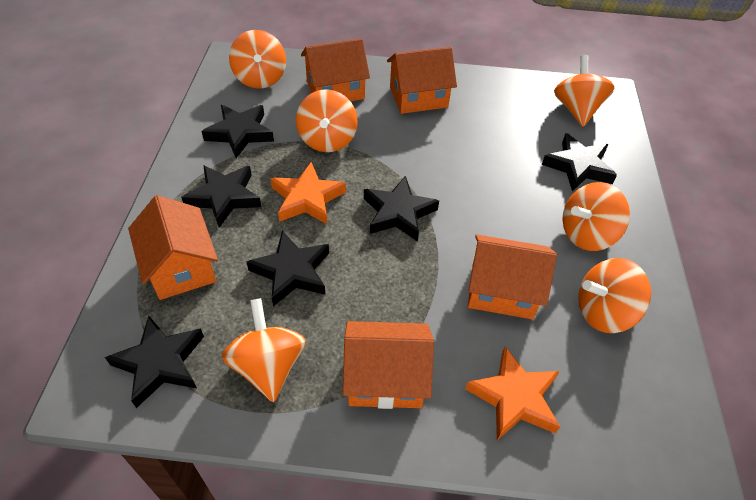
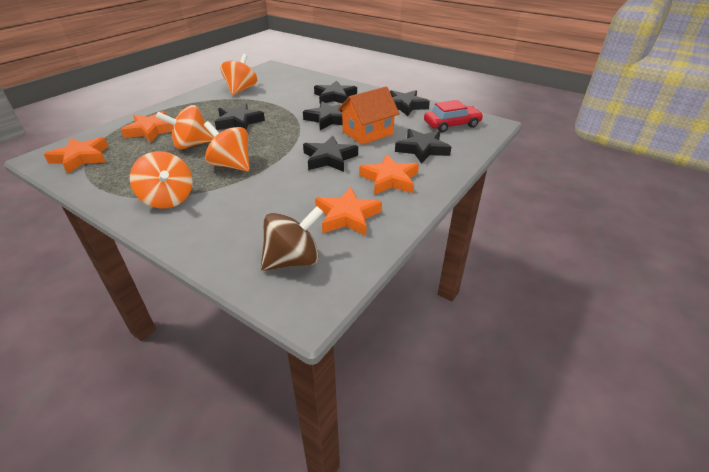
brown spinning top: none = 0 -> [261,206,323,271] = 1
orange house: [128,195,218,300] [301,38,370,101] [343,321,434,409] [387,47,457,114] [468,234,557,319] = 5 -> [338,86,400,145] = 1
orange spinning top: [222,298,306,402] [229,30,286,88] [296,89,358,152] [554,55,615,127] [563,182,630,251] [578,258,651,333] = 6 -> [130,151,193,208] [156,105,214,150] [204,121,250,171] [220,54,257,95] = 4
orange star: [270,162,346,224] [465,346,560,440] = 2 -> [44,137,109,174] [121,111,173,142] [315,187,382,236] [359,154,419,195] = 4
red car: none = 0 -> [424,100,483,132] = 1

